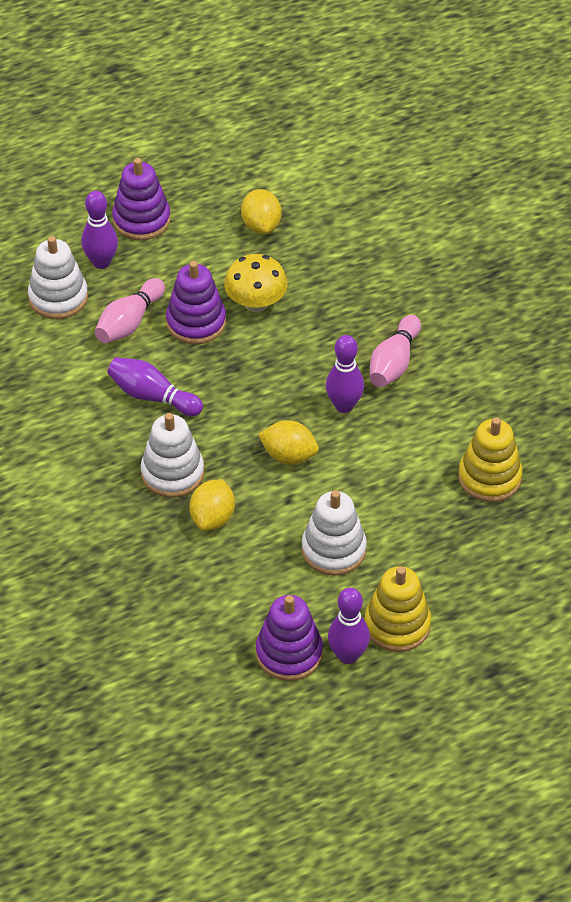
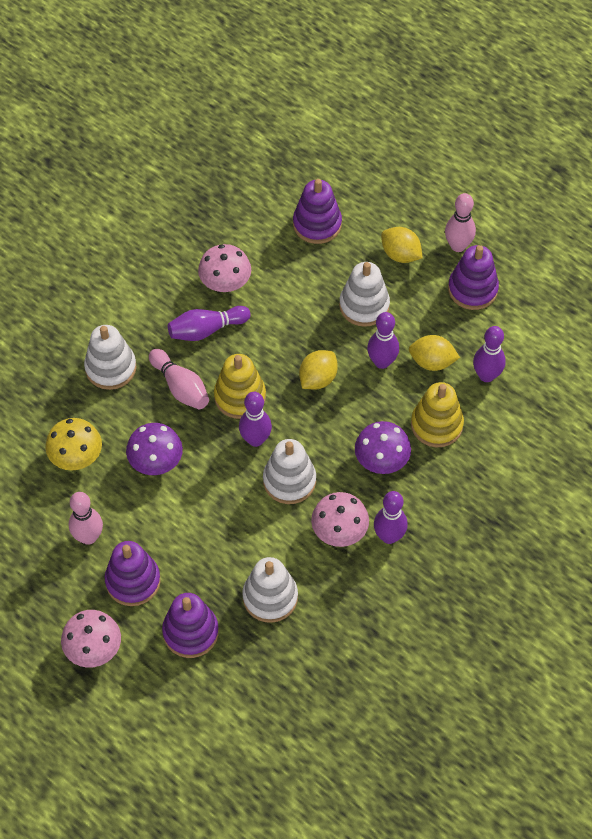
pink bowling pin: [95,278,165,343] [370,315,421,387] = 2 -> [69,492,103,545] [149,349,209,409] [445,193,476,252] = 3
pink mushroom: none = 0 -> [61,610,121,668] [198,244,251,292] [311,492,369,547] = 3
purple bowling pin: [81,191,118,269] [107,357,203,416] [326,335,364,413] [328,588,370,664] = 4 -> [168,306,250,341] [239,392,272,447] [367,312,399,369] [374,491,408,544] [473,326,506,382] = 5
purple mushroom: none = 0 -> [126,423,183,475] [355,421,411,474] = 2
purple stacking toy: [112,158,171,240] [166,261,226,344] [256,595,323,681] = 3 -> [105,541,161,606] [162,593,219,658] [293,179,342,244] [448,245,499,310] = 4
white stacking toy: [28,236,88,319] [141,413,204,498] [302,490,367,576] = 3 -> [84,325,137,390] [242,557,298,623] [263,439,316,504] [339,262,390,327] = 4

